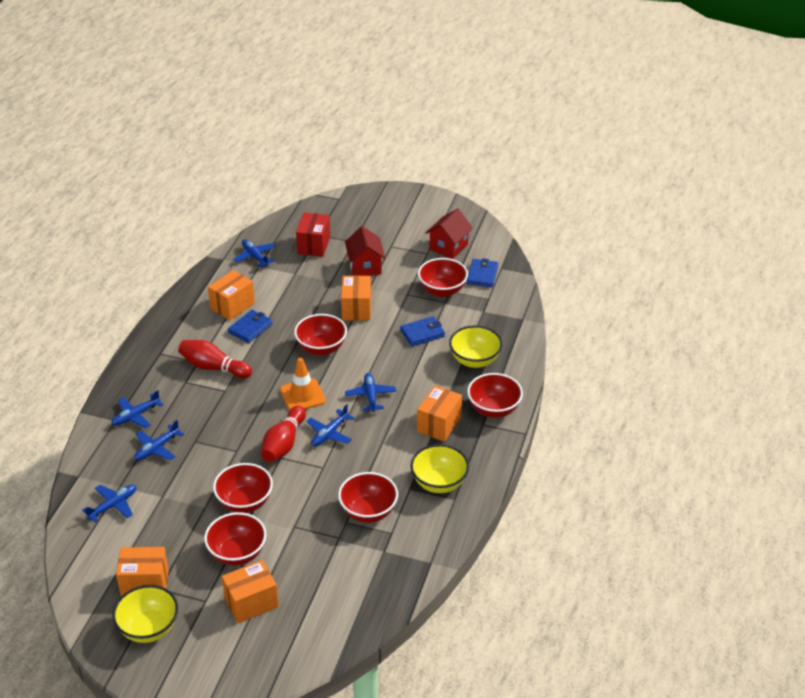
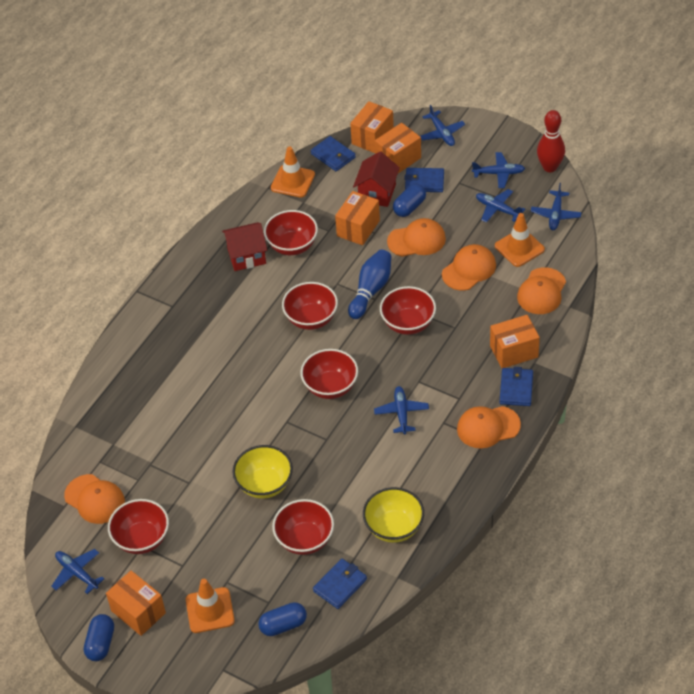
blue bowling pin: none = 0 -> [348,249,391,319] = 1
blue capsule: none = 0 -> [84,614,114,661] [258,602,307,636] [393,184,426,217] = 3
blue wallet: [228,310,273,343] [400,316,445,346] [467,258,498,287] = 3 -> [311,136,356,172] [313,558,367,609] [404,168,444,192] [499,367,533,406] = 4
orange cap: none = 0 -> [64,474,125,524] [387,218,446,257] [442,244,496,291] [457,406,521,448] [517,267,566,314] = 5
orange traffic cone: [280,358,326,410] = 1 -> [186,579,235,633] [271,146,315,197] [495,213,545,267] = 3
red bowling pin: [178,340,252,379] [261,406,306,462] = 2 -> [537,110,565,172] = 1
red box: [296,213,330,257] = 1 -> none = 0
yellow bowl: [112,585,178,643] [410,444,469,493] [449,325,503,368] = 3 -> [233,445,293,499] [363,487,424,543] = 2

